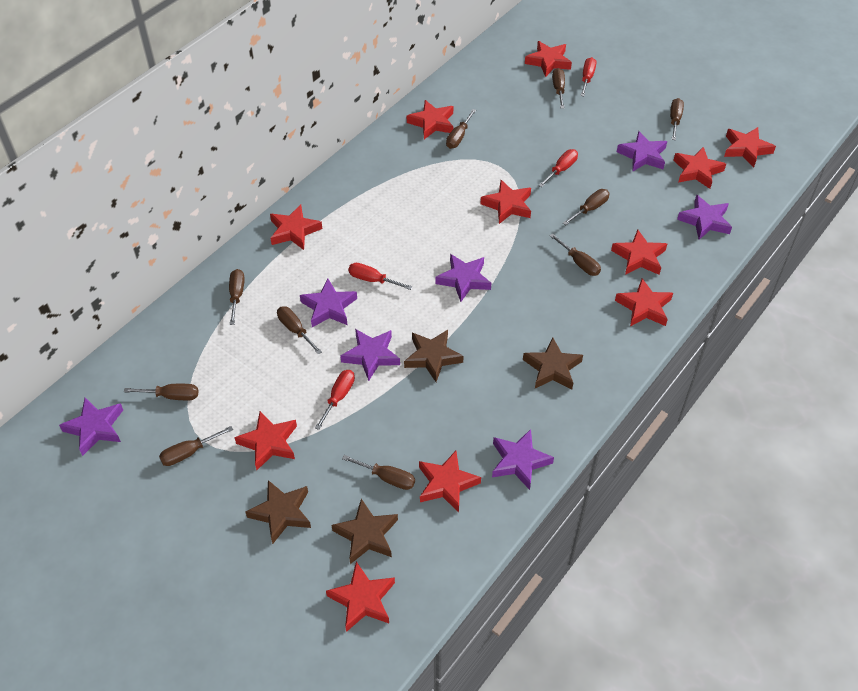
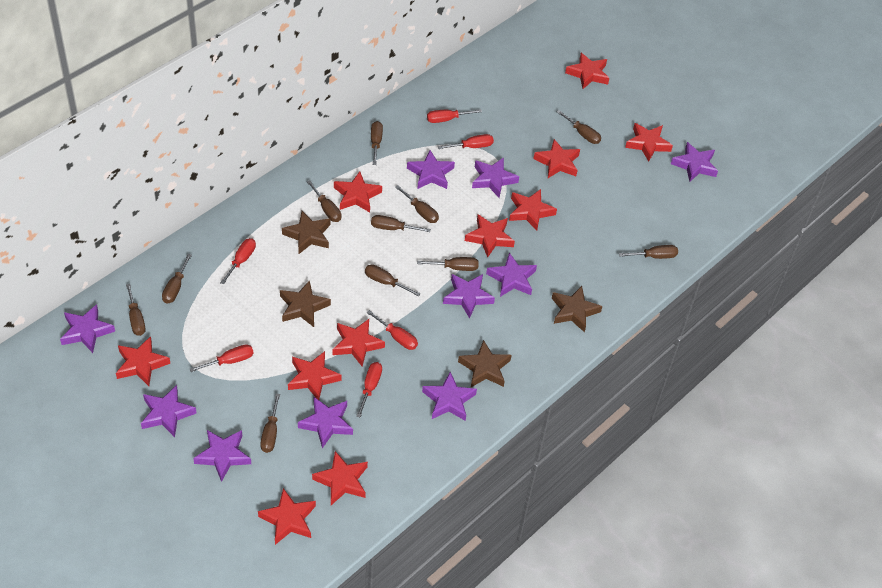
brown screwdriver: [124,384,199,400] [159,426,233,466] [229,269,245,325] [277,306,322,355] [342,455,415,490] [446,109,476,149] [550,233,601,276] [552,68,565,109] [563,189,610,225] [670,98,684,140] = 10 -> [126,284,146,336] [162,254,192,303] [260,394,280,453] [307,180,341,222] [365,264,421,296] [371,121,383,165] [371,215,431,232] [395,185,439,223] [417,257,479,271] [557,110,601,144] [619,245,678,259] = 11
purple star: [59,398,123,456] [300,278,357,327] [340,329,400,381] [435,254,491,302] [492,429,554,490] [617,131,667,172] [677,195,732,240] = 7 -> [60,304,115,353] [141,385,197,437] [193,430,251,482] [298,397,353,448] [407,150,455,189] [422,372,477,421] [443,274,495,319] [472,157,519,198] [486,253,537,297] [671,142,718,182] = 10
red screwdriver: [315,370,355,430] [348,263,412,290] [538,149,578,187] [580,57,596,96] = 4 -> [190,344,254,372] [220,238,256,285] [356,362,382,417] [366,310,418,350] [427,109,482,123] [438,134,494,149] = 6

